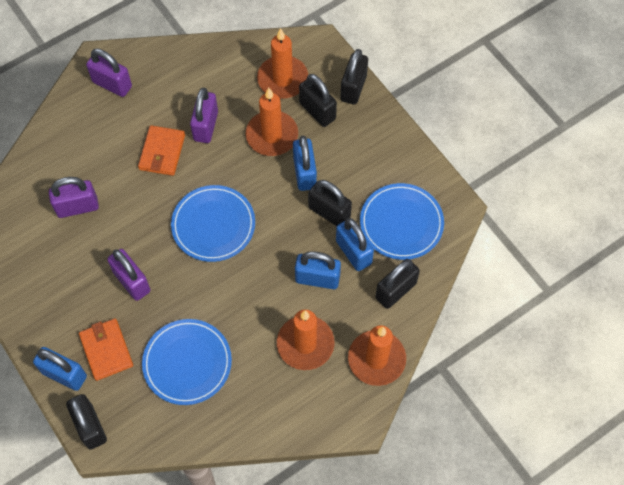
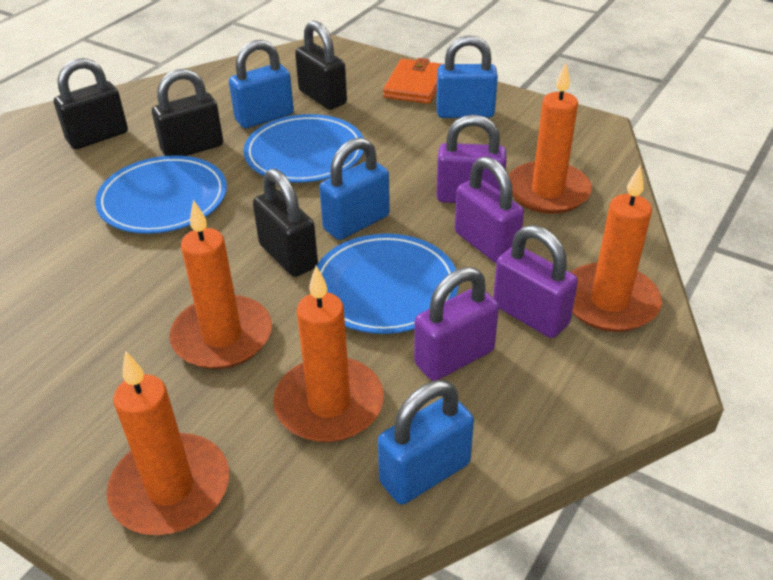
black padlock: [66,394,107,450] [299,74,337,127] [308,180,352,226] [340,49,368,105] [375,259,420,309] = 5 -> [54,58,128,149] [152,69,223,156] [253,169,318,277] [295,20,347,110] = 4
orange candle: [246,88,298,156] [257,28,308,99] [277,310,335,370] [348,325,406,386] = 4 -> [106,351,229,535] [169,200,272,369] [273,266,384,442] [509,63,592,214] [571,165,662,332] = 5
orange wallet: [79,318,133,381] [138,125,185,176] = 2 -> [383,58,442,104] = 1

